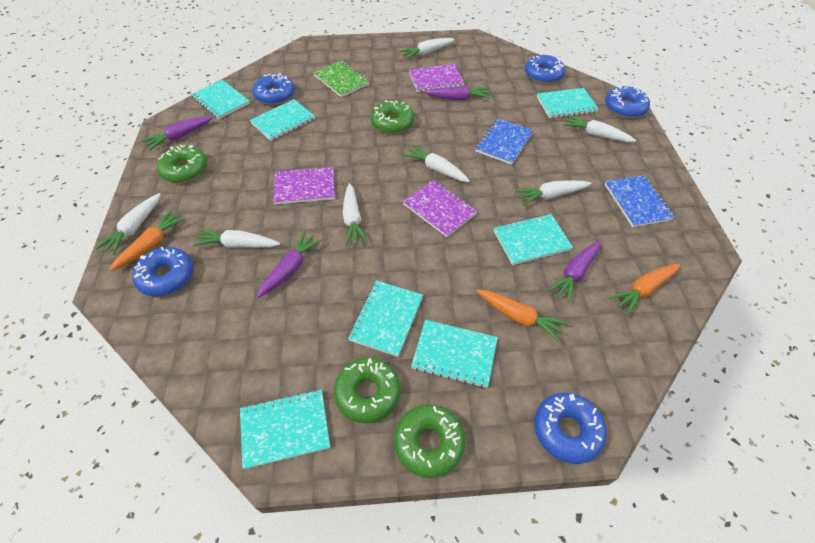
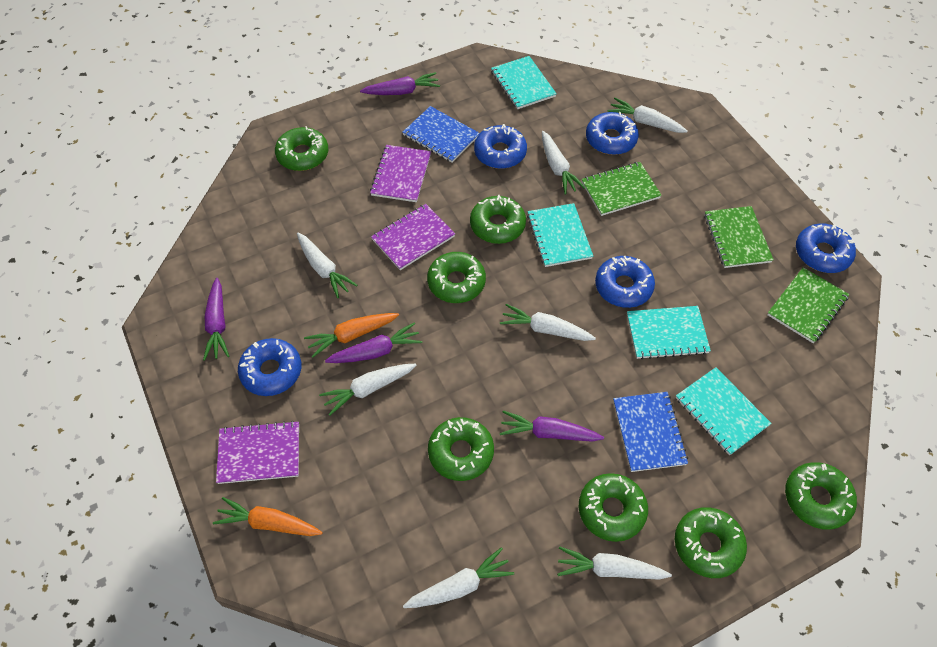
green donut: [157,144,207,183] [334,358,401,423] [370,100,414,134] [394,404,465,478] = 4 -> [275,126,328,171] [427,252,486,303] [428,417,494,481] [470,195,526,244] [579,473,648,542] [675,507,747,578] [785,462,857,530] = 7
green notebook: [313,60,370,97] = 1 -> [581,162,662,216] [704,206,774,268] [767,267,849,343] = 3
orange carrot: [109,210,186,271] [476,289,569,342] [609,264,680,315] = 3 -> [213,497,322,536] [304,313,399,358] = 2
turquoise notebook: [191,80,250,119] [240,389,330,469] [250,99,315,141] [348,281,423,357] [411,320,498,388] [494,214,573,265] [537,88,599,118] = 7 -> [491,56,557,109] [527,203,593,267] [627,306,711,360] [676,367,771,455] = 4

